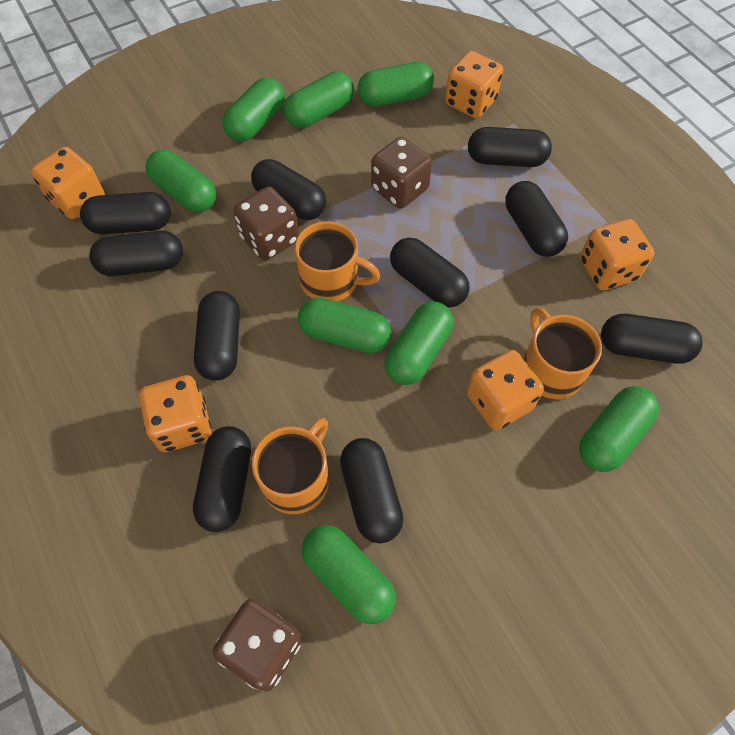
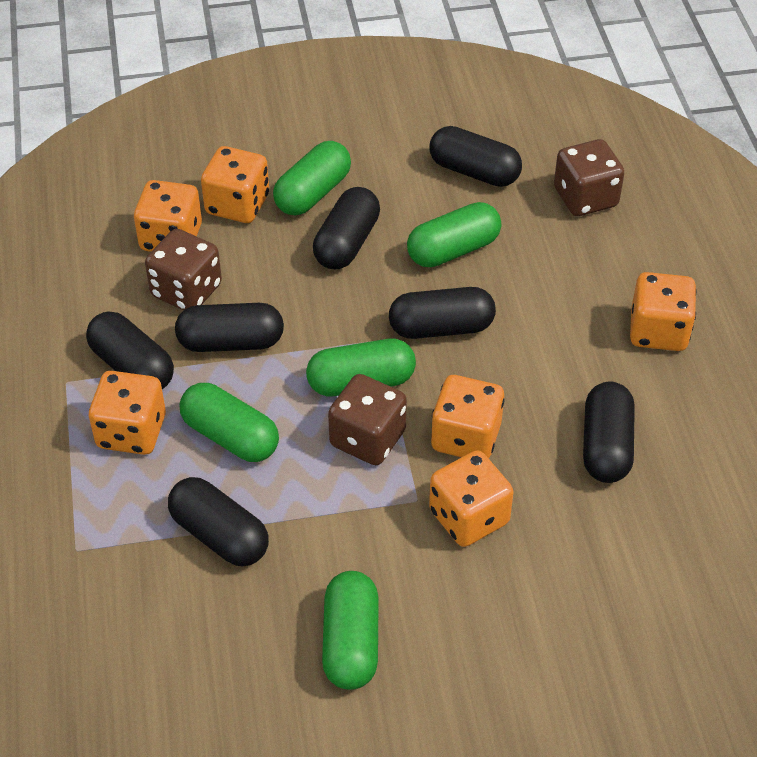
black capsule: [80,192,171,234] [89,230,183,276] [193,426,251,532] [194,291,240,381] [251,159,326,220] [340,438,404,543] [390,238,470,308] [468,127,552,167] [505,181,568,257] [601,314,703,363] = 10 -> [86,311,174,389] [168,477,269,566] [175,303,284,352] [313,187,380,269] [389,287,496,339] [430,126,522,187] [583,382,635,483] = 7
green capsule: [146,149,216,212] [222,77,285,142] [283,71,354,128] [298,298,391,353] [302,525,396,624] [357,62,434,107] [385,302,454,385] [579,386,659,472] = 8 -> [180,383,279,462] [273,141,351,215] [306,339,416,396] [322,571,379,690] [407,202,501,267] = 5
orange dice: [31,147,105,219] [139,375,212,452] [445,51,503,118] [467,350,544,430] [580,219,654,291] = 5 -> [89,371,166,455] [134,180,202,252] [201,146,269,223] [429,450,514,547] [431,375,505,458] [630,272,697,351] = 6
orange mug: [252,418,329,514] [295,221,380,302] [523,307,602,399] = 3 -> none = 0

